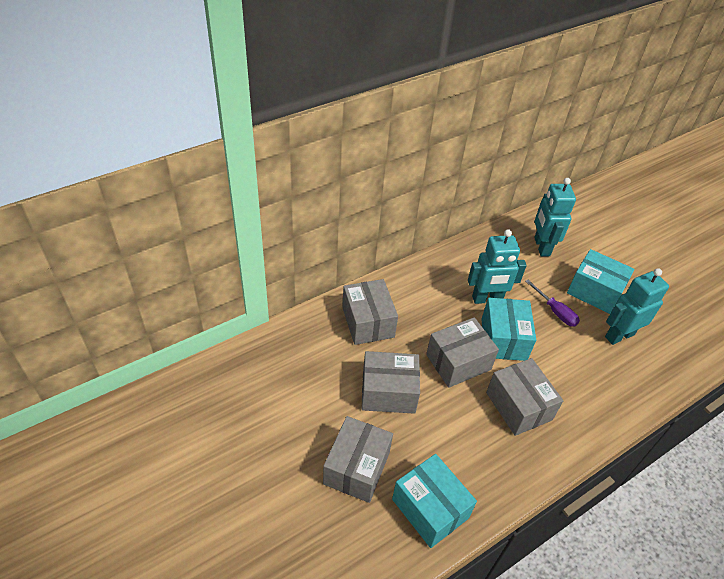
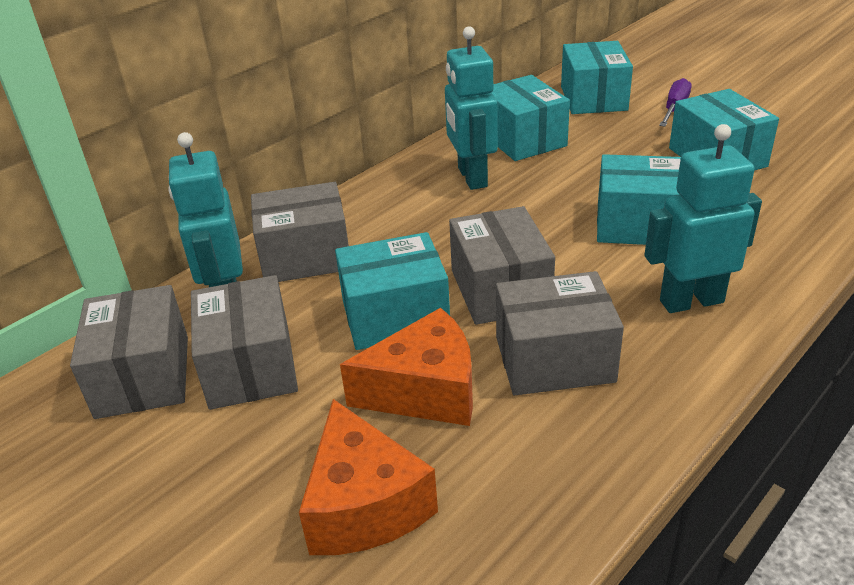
orange cheese: none = 0 -> [299,399,438,555] [340,308,473,426] = 2
turquoise box: [392,454,477,548] [481,298,536,361] [567,249,634,314] = 3 -> [335,232,450,350] [491,75,570,161] [561,41,633,114] [597,154,681,245] [669,89,779,171] = 5

